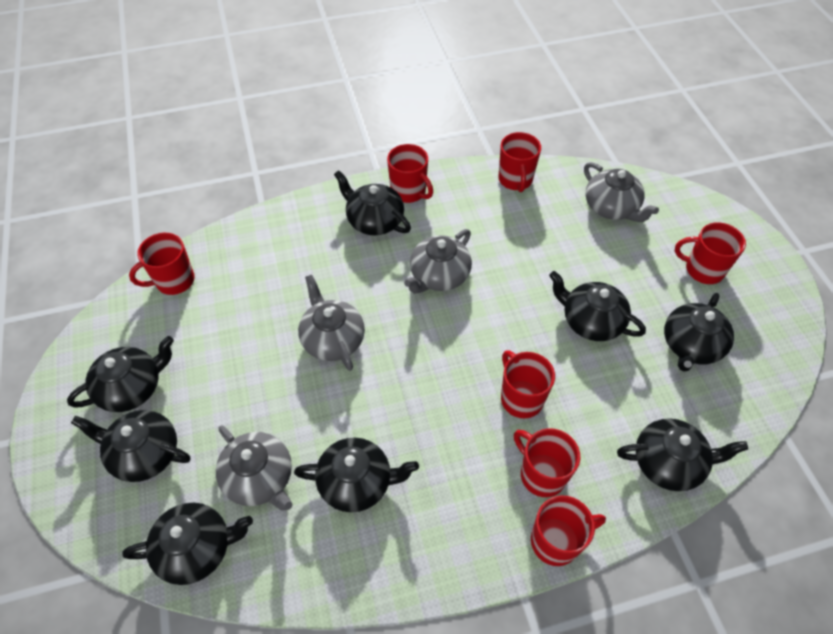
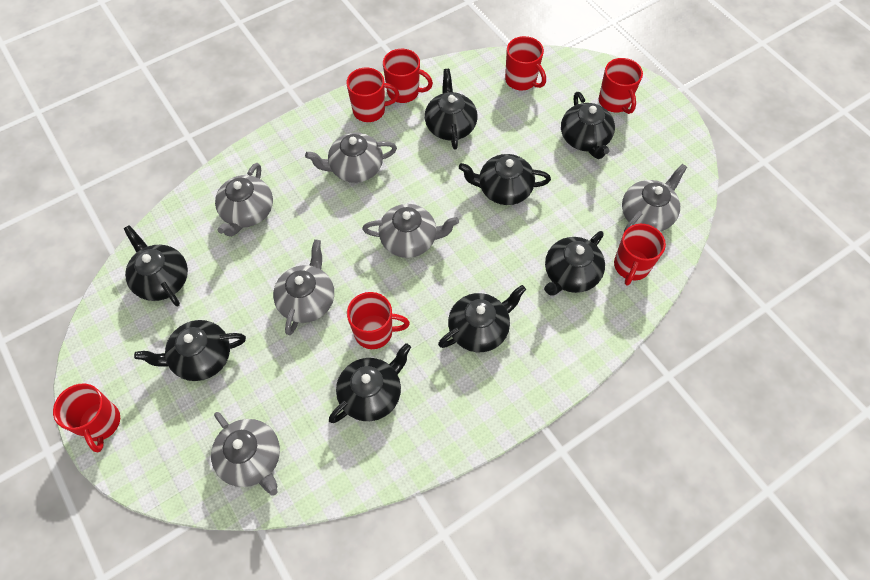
grey teapot: [216,425,293,510] [298,275,365,371] [404,229,472,294] [584,162,659,222] = 4 -> [211,412,280,496] [215,163,273,237] [273,239,334,335] [305,132,397,183] [362,204,459,258] [622,164,687,232] = 6

